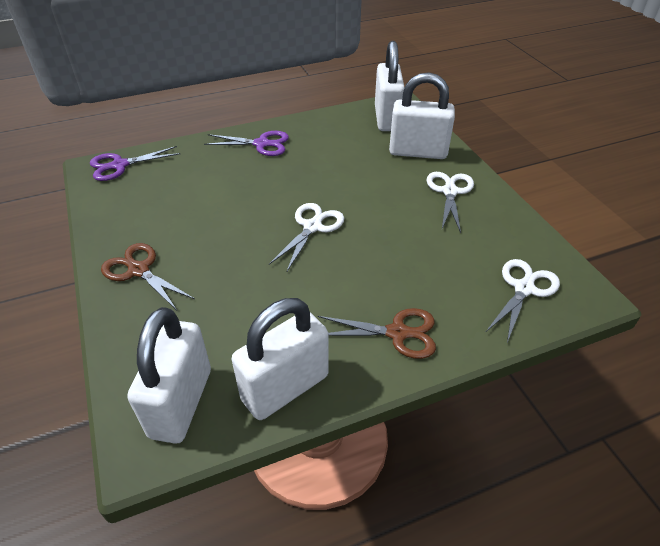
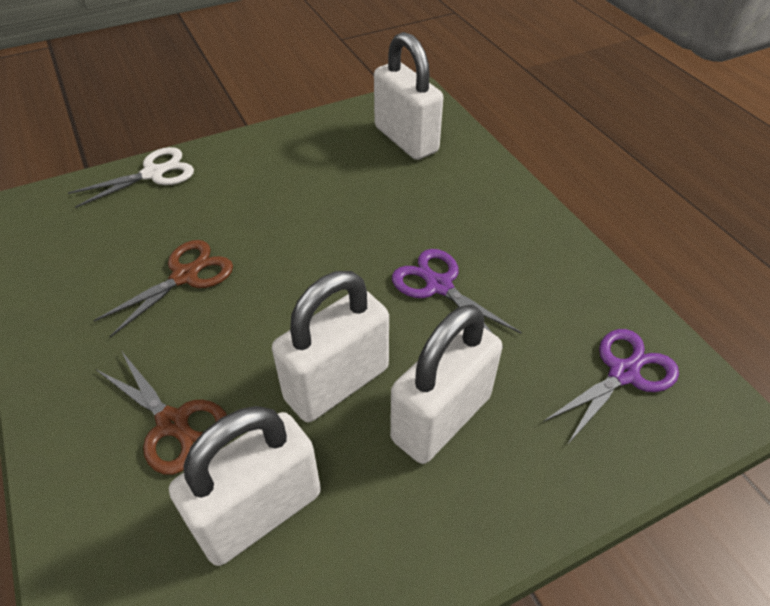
white scissors: [269,203,344,273] [426,172,474,233] [486,259,560,342] = 3 -> [68,147,194,208] = 1

